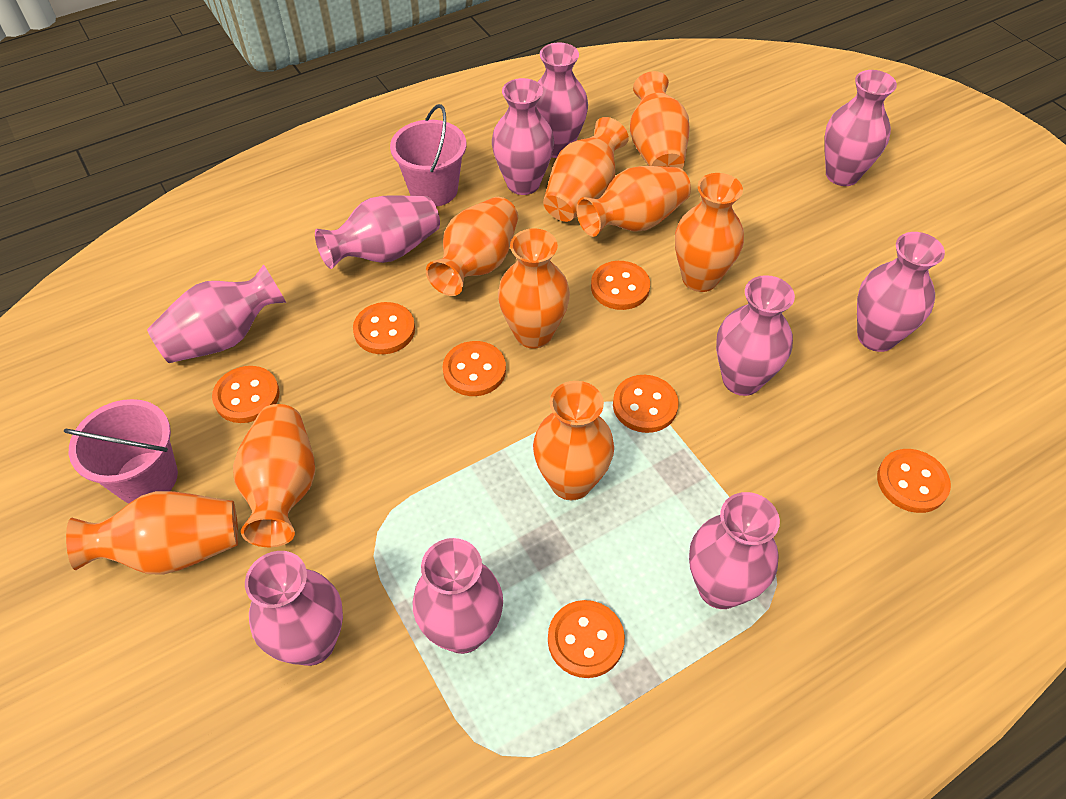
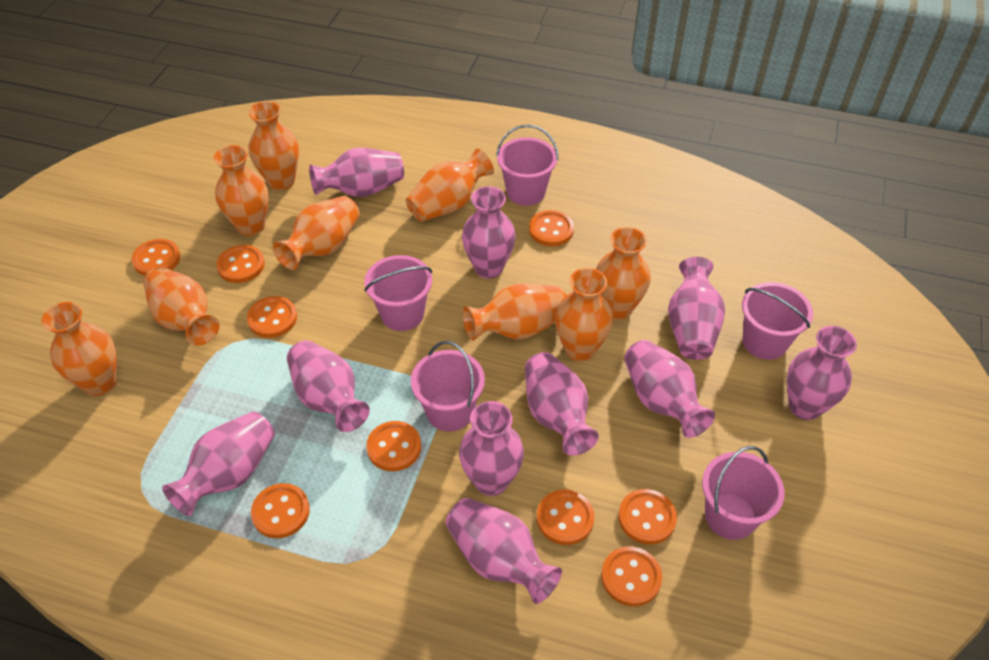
orange button: [212,366,280,423] [353,302,415,354] [442,341,506,396] [548,600,625,678] [591,261,650,310] [613,375,679,433] [877,449,951,513] = 7 -> [131,239,180,276] [216,245,265,283] [247,296,297,338] [251,483,310,538] [366,421,421,471] [529,210,574,246] [537,489,594,545] [601,546,662,606] [618,489,677,544] = 9
pink bucket: [64,399,178,503] [390,104,466,207] = 2 -> [364,255,432,331] [411,341,485,432] [496,124,558,206] [702,446,785,540] [742,282,813,360] = 5

